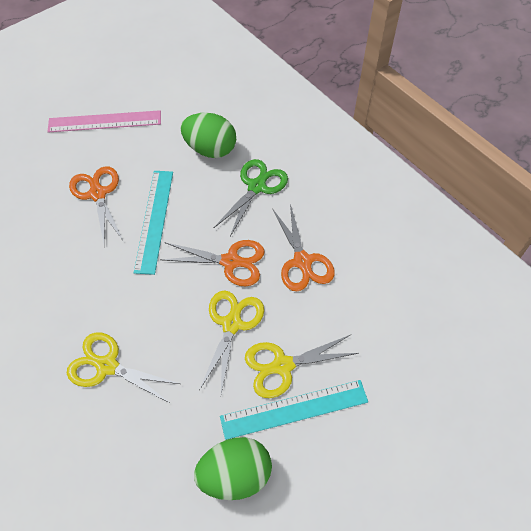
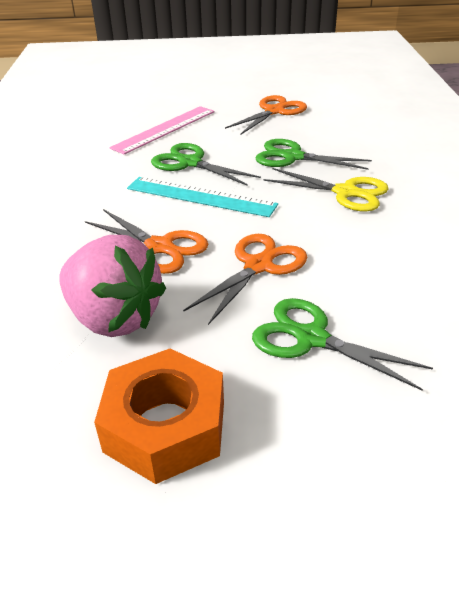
green egg: [181,113,236,158] [194,437,272,500] = 2 -> none = 0
green scissors: [214,159,288,236] = 1 -> [151,143,261,186] [252,298,433,391] [255,139,372,170] = 3
orange nut: none = 0 -> [94,348,224,484] = 1
pink strawberry: none = 0 -> [59,235,166,337] = 1
turquoise ruler: [134,171,173,275] [220,380,368,440] = 2 -> [127,177,278,217] = 1
yellow scissors: [67,332,180,404] [199,290,264,394] [245,335,359,398] = 3 -> [264,168,389,212] = 1

